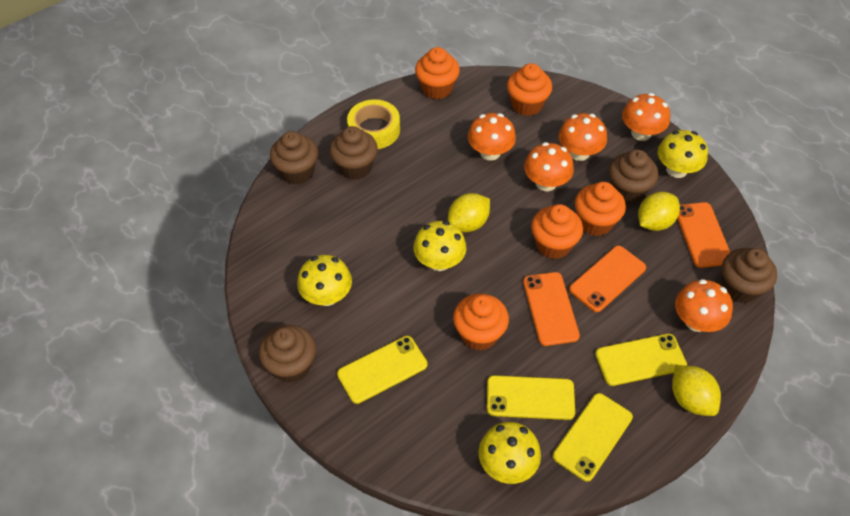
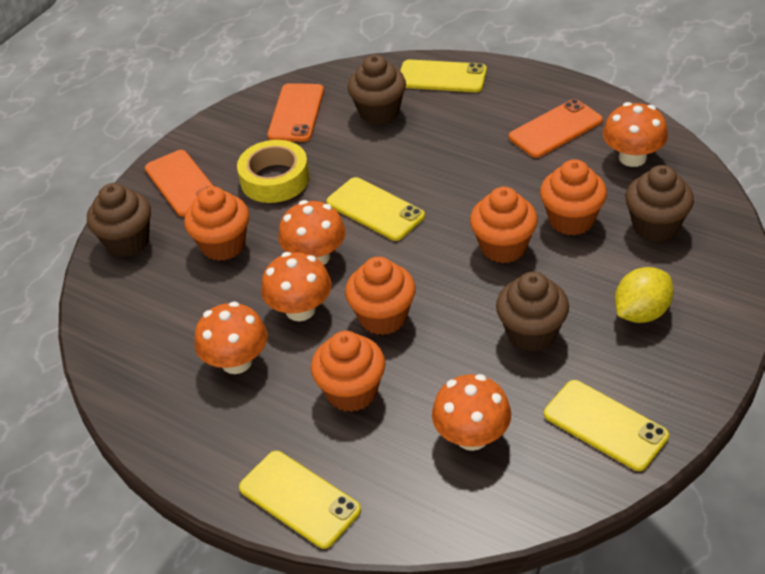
brown cupcake: [259,325,316,383] [270,131,318,185] [329,126,378,180] [609,149,659,203] [722,248,777,303] = 5 -> [87,183,151,257] [348,55,406,125] [496,272,569,352] [625,165,694,242] = 4
yellow lemon: [448,193,490,232] [638,192,680,231] [672,365,721,416] = 3 -> [615,267,674,323] = 1
yellow mushroom: [297,255,352,306] [413,221,467,271] [479,422,541,484] [658,130,708,178] = 4 -> none = 0

